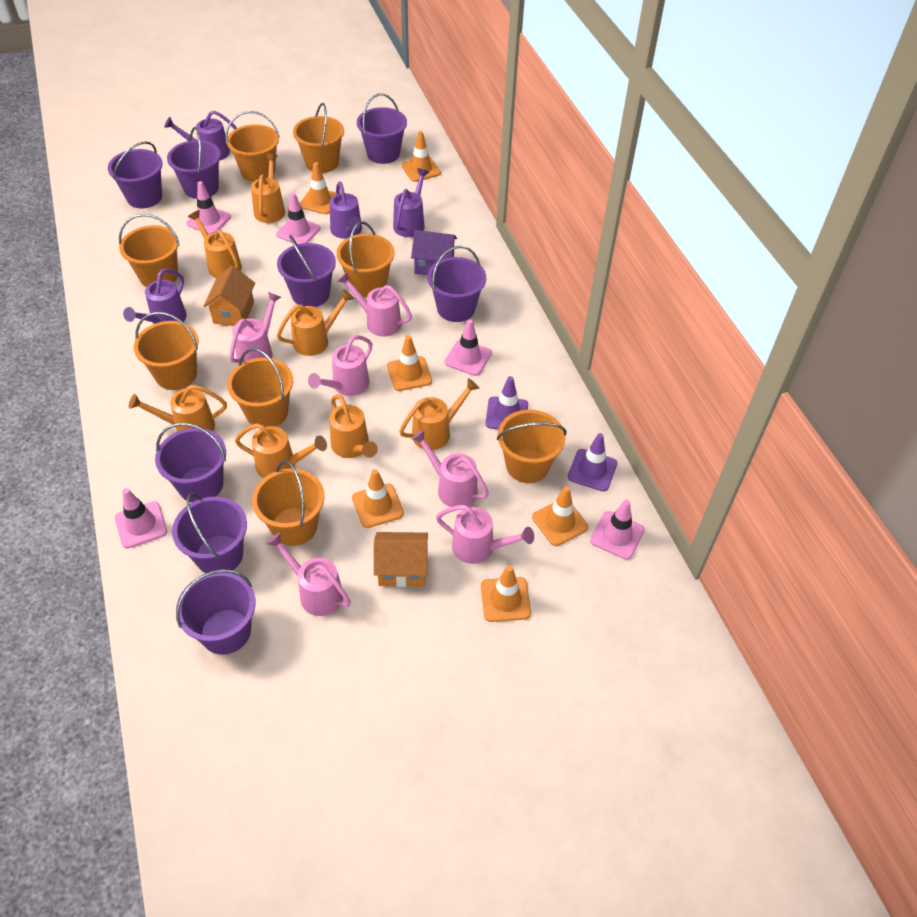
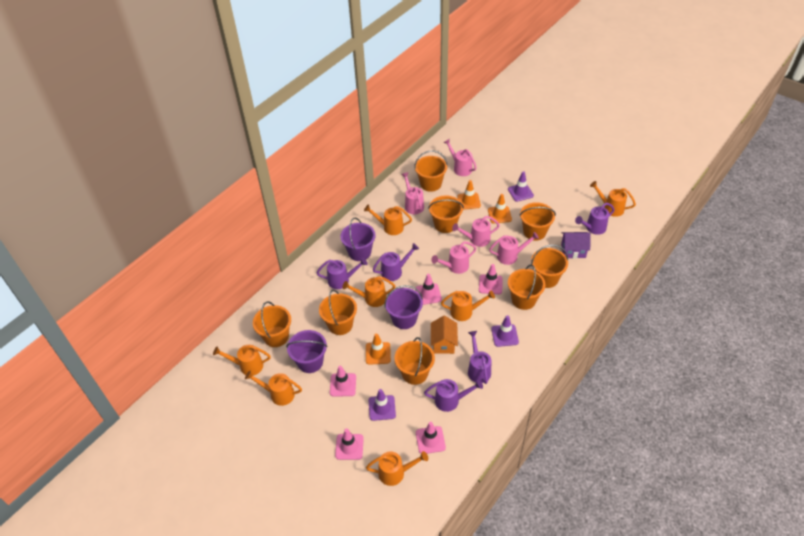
orange house: [204,266,255,326] [374,532,428,587] = 2 -> [431,316,458,354] = 1
orange traffic cone: [300,162,336,214] [352,469,404,528] [387,335,432,391] [401,131,441,182] [481,565,531,622] [532,486,589,546] = 6 -> [366,334,391,365] [458,180,481,210] [488,194,512,223] = 3
pink watering can: [229,292,281,363] [266,532,351,616] [308,335,372,396] [338,272,412,337] [411,430,489,507] [436,505,534,564] = 6 -> [401,172,424,214] [431,242,476,274] [443,139,477,176] [452,216,500,247] [489,232,539,265] = 5
purple bucket: [108,141,163,208] [155,423,226,502] [167,127,221,199] [172,493,247,573] [176,569,255,655] [277,235,336,307] [357,93,407,164] [428,246,486,322] = 8 -> [286,330,327,373] [340,217,376,261] [385,285,423,329] = 3
purple traffic cone: [486,376,528,429] [568,433,617,492] = 2 -> [369,389,396,421] [491,315,519,347] [508,171,534,202] = 3
purple watering can: [123,269,187,324] [164,111,237,161] [329,181,362,239] [393,168,429,237] = 4 -> [317,258,367,289] [373,243,419,281] [424,379,483,412] [468,331,491,384] [575,203,614,235] = 5

